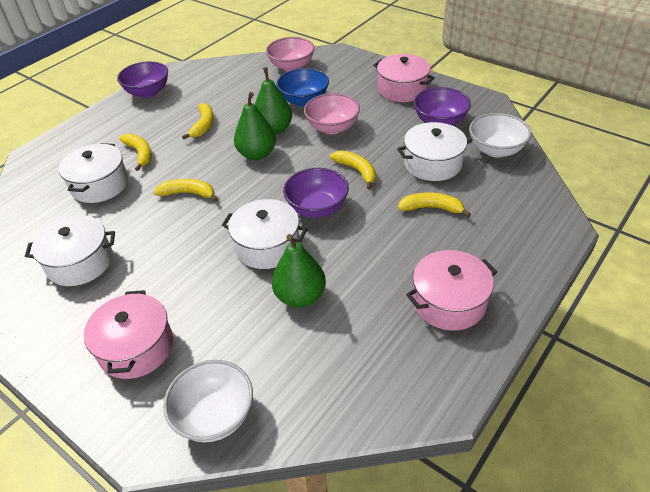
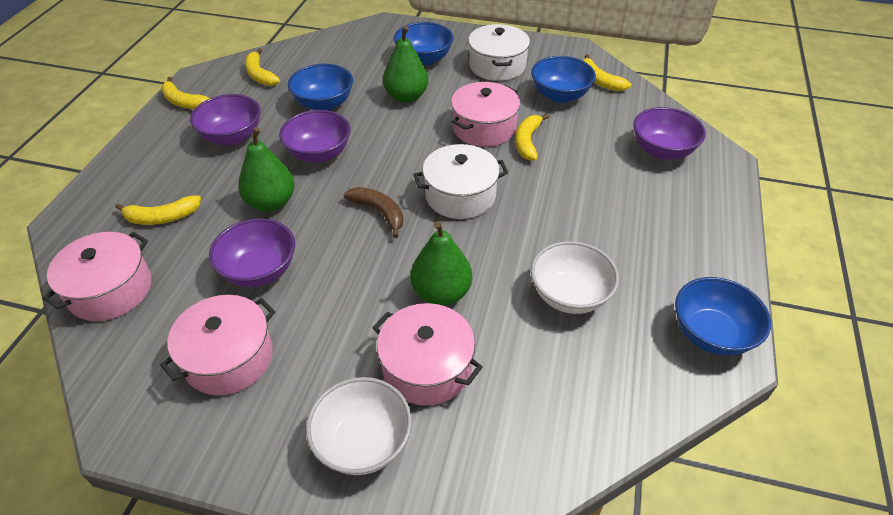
blue bowl: [276,68,329,107] = 1 -> [288,64,353,111] [394,22,453,66] [531,56,596,103] [675,277,771,356] = 4
brown banana: none = 0 -> [344,187,403,238] = 1
pink bowl: [266,37,315,72] [304,93,360,134] = 2 -> none = 0
pink pot: [84,290,173,379] [373,54,435,102] [406,250,497,331] = 3 -> [43,232,151,321] [160,295,275,395] [372,303,483,406] [451,82,520,147] = 4
purple bowl: [117,61,168,98] [283,168,349,218] [414,87,471,126] = 3 -> [190,94,261,145] [209,218,295,287] [279,110,351,163] [633,107,706,160] = 4
white pot: [25,215,115,286] [59,143,128,203] [222,199,307,269] [397,122,473,181] = 4 -> [414,144,508,219] [468,24,530,81] = 2

